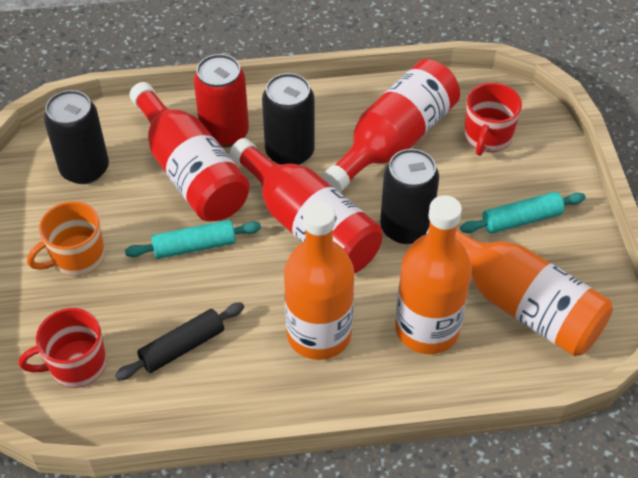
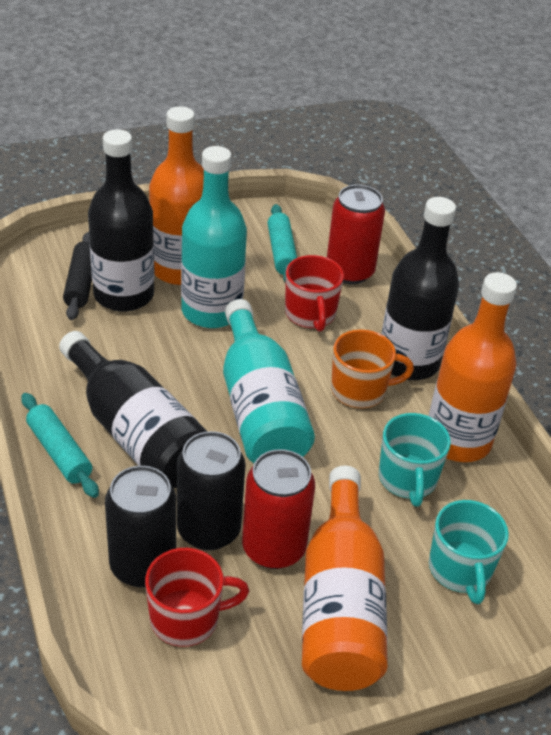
black bottle: none = 0 -> [59,331,208,488] [88,129,154,312] [381,197,459,380] = 3
black can: [44,90,109,184] [262,73,315,165] [380,149,439,244] = 3 -> [105,466,176,587] [177,431,246,551] = 2
red bottle: [129,82,250,222] [230,138,382,274] [322,59,460,192] = 3 -> none = 0
red can: [194,54,249,147] = 1 -> [242,449,315,569] [327,185,385,284] = 2
turquoise bottle: none = 0 -> [181,146,247,328] [223,299,315,463] = 2
turquoise mug: none = 0 -> [379,413,451,507] [429,500,509,604] = 2

